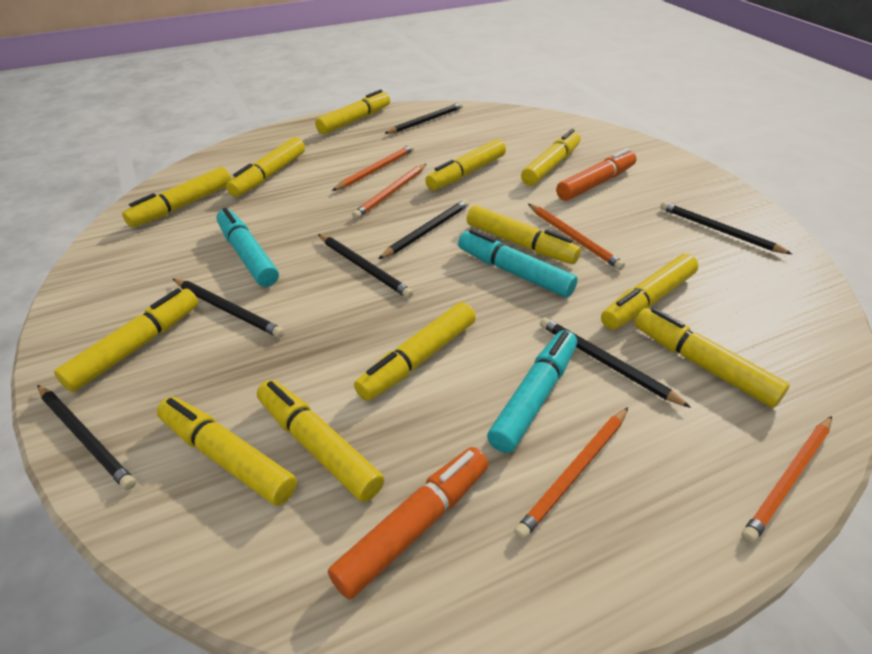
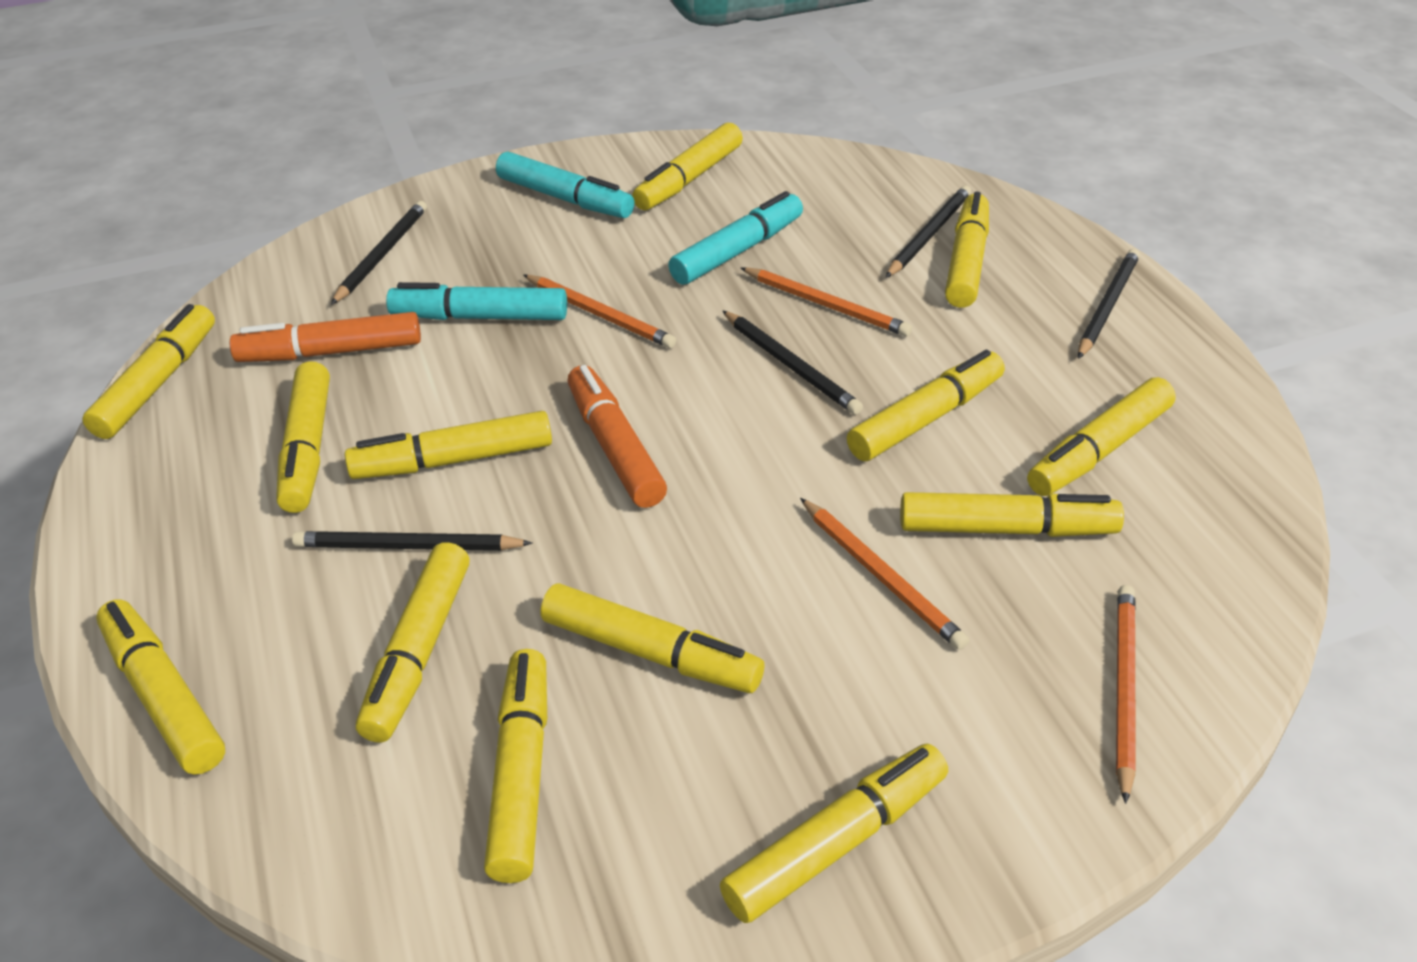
black pencil: [37,385,136,490] [173,279,284,338] [318,234,413,298] [378,199,469,259] [384,102,463,134] [540,317,691,408] [660,202,792,254] = 7 -> [292,531,533,551] [331,201,427,305] [722,310,863,415] [886,186,971,278] [1078,249,1140,359] = 5
orange pencil: [332,144,414,191] [352,164,426,219] [514,407,628,540] [528,204,625,270] [741,416,832,544] = 5 -> [524,275,676,348] [741,267,912,337] [800,498,969,650] [1116,585,1136,804] = 4
yellow marker: [54,288,198,392] [122,167,231,228] [157,397,297,506] [226,137,305,197] [257,380,384,502] [315,90,390,135] [354,302,476,401] [425,139,506,191] [467,205,581,264] [521,129,580,186] [601,254,698,330] [634,308,790,408] = 12 -> [82,304,215,439] [96,599,225,775] [276,361,330,513] [345,411,552,479] [356,542,469,742] [484,649,547,883] [541,583,764,693] [632,123,743,210] [720,743,948,923] [847,350,1005,461] [900,492,1124,537] [945,192,989,308] [1027,377,1176,496] = 13

